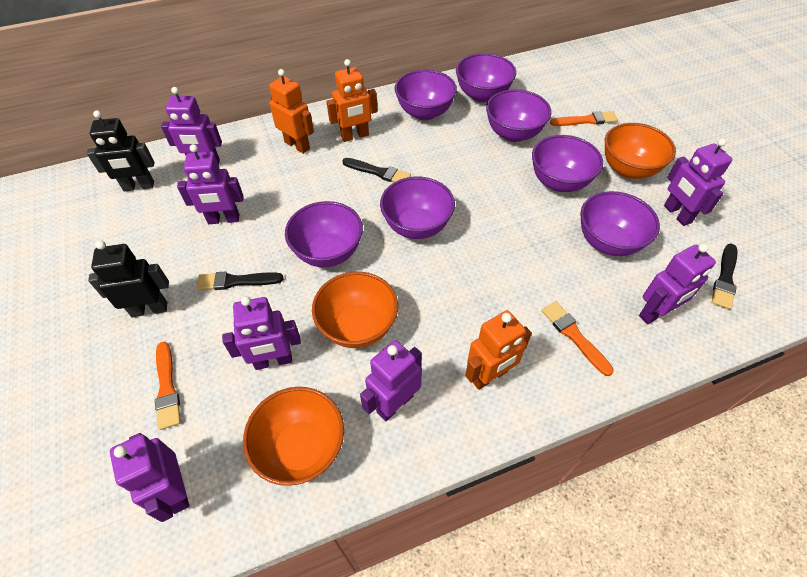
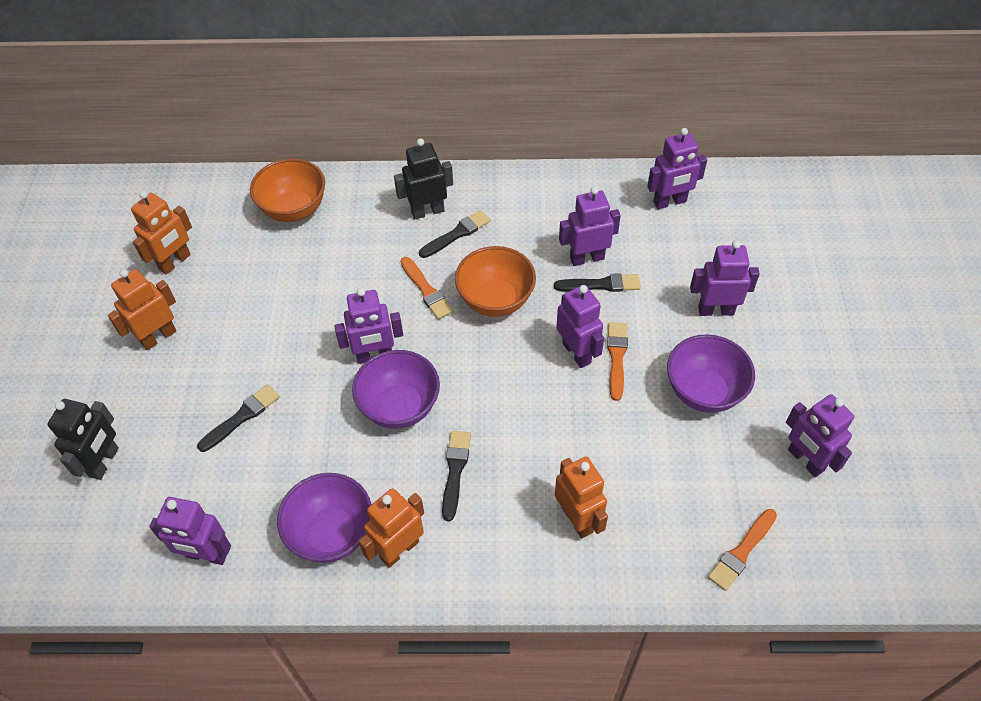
black brush: [196,272,284,290] [342,158,411,182] [711,244,737,310] = 3 -> [197,384,280,452] [419,210,491,258] [442,431,471,521] [554,273,641,292] = 4
orange bowl: [243,387,344,486] [312,272,398,348] [605,123,676,179] = 3 -> [250,159,325,222] [455,246,536,317] = 2
orange robot: [269,69,314,154] [326,59,378,142] [465,310,532,390] = 3 -> [108,269,176,350] [131,191,192,274] [358,488,424,568] [555,457,608,539] = 4
purple bowl: [285,201,363,267] [380,176,455,239] [395,70,457,120] [456,53,516,103] [486,89,551,142] [532,135,603,192] [580,191,660,256] = 7 -> [277,473,372,563] [352,350,440,429] [667,334,755,413] = 3

